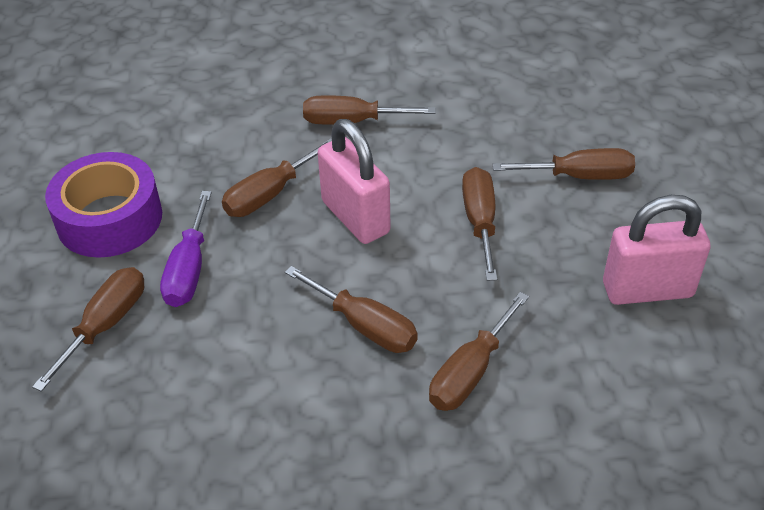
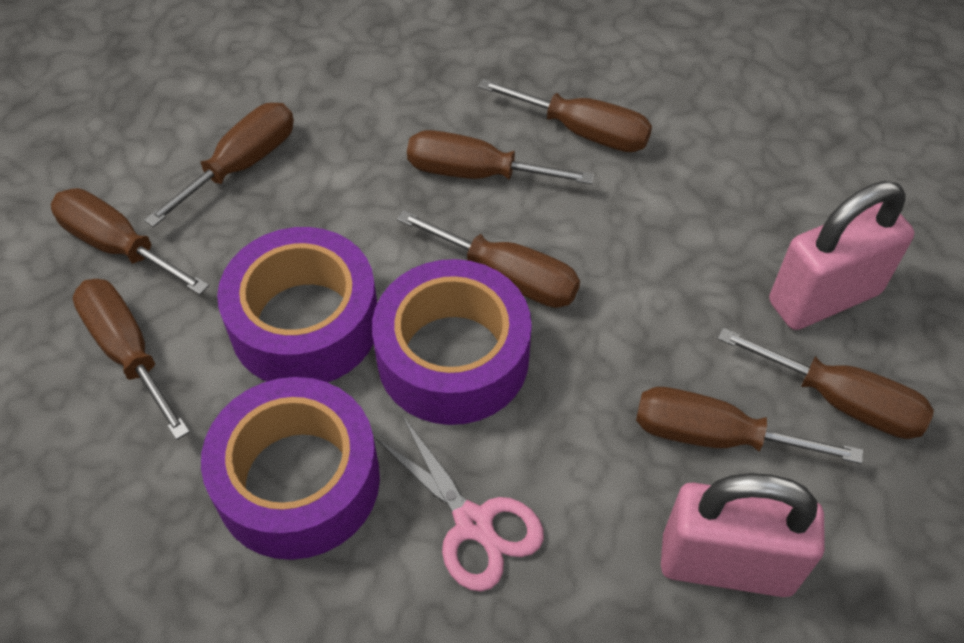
brown screwdriver: [32,267,144,392] [222,138,332,217] [285,266,418,353] [303,95,436,124] [429,292,529,411] [462,167,497,281] [492,148,635,180] = 7 -> [51,188,209,295] [73,279,190,440] [144,103,294,227] [397,210,580,308] [407,130,594,184] [478,78,652,152] [636,387,863,464] [717,328,934,439] = 8
pink scissors: none = 0 -> [374,416,544,591] = 1
purple screwdriver: [160,191,212,307] = 1 -> none = 0
purple tape: [45,152,162,258] = 1 -> [201,377,380,560] [217,227,377,383] [372,259,532,425] = 3

